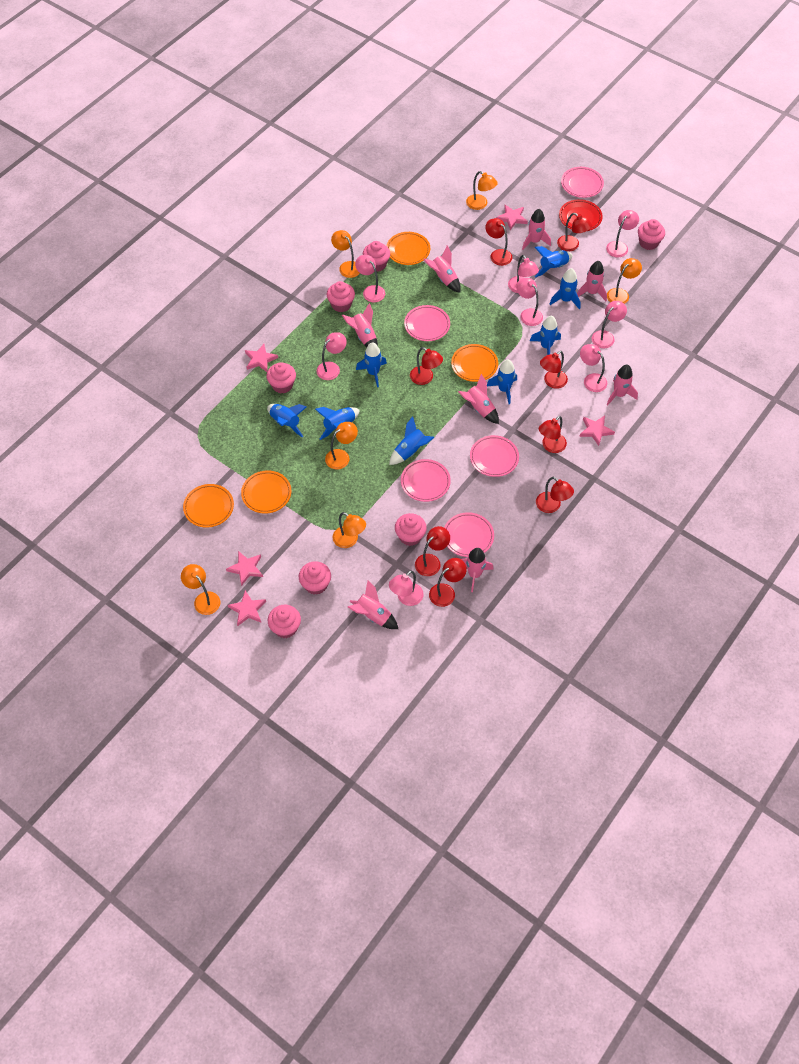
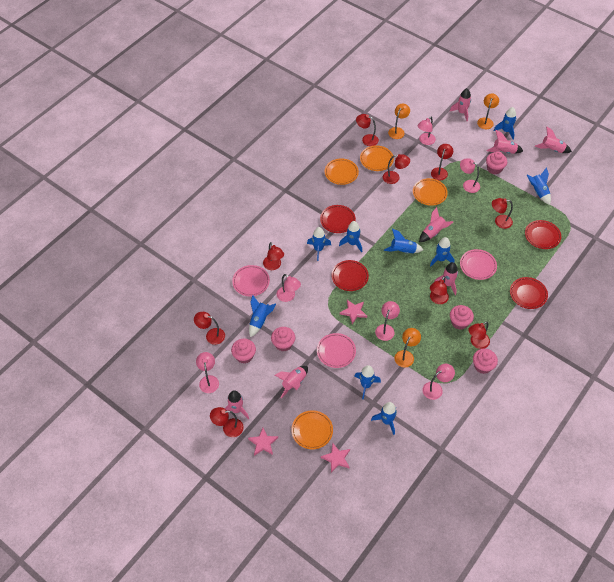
blue rocket: [267,404,306,438] [315,407,360,440] [356,342,387,387] [389,416,435,465] [487,359,517,404] [530,316,561,355] [535,246,572,277] [550,268,581,309] = 8 -> [249,295,276,337] [307,227,331,261] [339,221,362,253] [354,365,381,399] [371,402,397,435] [384,229,423,254] [430,237,455,267] [493,107,516,140] [527,167,551,205] = 9
orange lamp: [181,564,220,615] [325,422,358,469] [331,230,360,278] [333,512,366,548] [466,171,498,210] [607,258,642,304] = 6 -> [388,104,410,139] [394,328,421,368] [477,94,499,129] = 3
pink cupcake: [266,362,296,394] [268,605,301,638] [299,561,331,595] [327,281,355,312] [363,241,390,272] [395,513,427,546] [638,219,665,250] = 7 -> [231,338,256,364] [271,327,295,352] [450,305,474,330] [473,349,498,374] [486,151,507,174] = 5
pink lamp: [317,332,347,380] [355,255,385,302] [389,571,424,606] [508,255,539,293] [516,278,543,326] [580,344,607,392] [592,301,627,348] [606,210,639,257] = 8 -> [196,352,219,393] [277,274,301,302] [375,301,400,341] [417,117,436,145] [422,364,455,400] [460,158,480,193] = 6
pink plate: [401,459,451,502] [404,305,450,341] [444,512,494,557] [470,435,519,477] [561,167,604,198] = 5 -> [232,265,270,296] [317,333,356,368] [460,249,497,280] = 3
pink rocket: [342,303,378,347] [348,580,398,629] [423,245,461,293] [458,374,499,424] [461,548,494,592] [522,209,551,250] [577,261,607,301] [607,365,638,405] = 8 -> [225,390,249,420] [275,366,308,399] [419,207,453,242] [434,262,458,295] [450,88,471,121] [487,130,523,154] [535,127,572,153] = 7
pink star: [226,551,263,586] [228,590,266,626] [245,344,278,372] [496,205,528,230] [579,416,615,446] = 5 -> [248,428,278,456] [321,443,350,473] [340,300,367,324] = 3
red lamp: [410,347,443,385] [415,526,450,576] [429,558,467,607] [485,218,512,266] [536,477,574,513] [539,416,567,453] [540,351,568,389] [557,213,592,251] = 8 -> [194,312,225,345] [210,407,244,437] [263,242,284,270] [356,114,379,146] [383,154,410,184] [430,277,449,304] [431,144,453,180] [468,321,490,349] [492,198,513,229] = 9
red plate: [559,199,603,231] = 1 -> [320,205,356,233] [332,260,369,291] [510,277,548,309] [525,220,561,249] = 4

